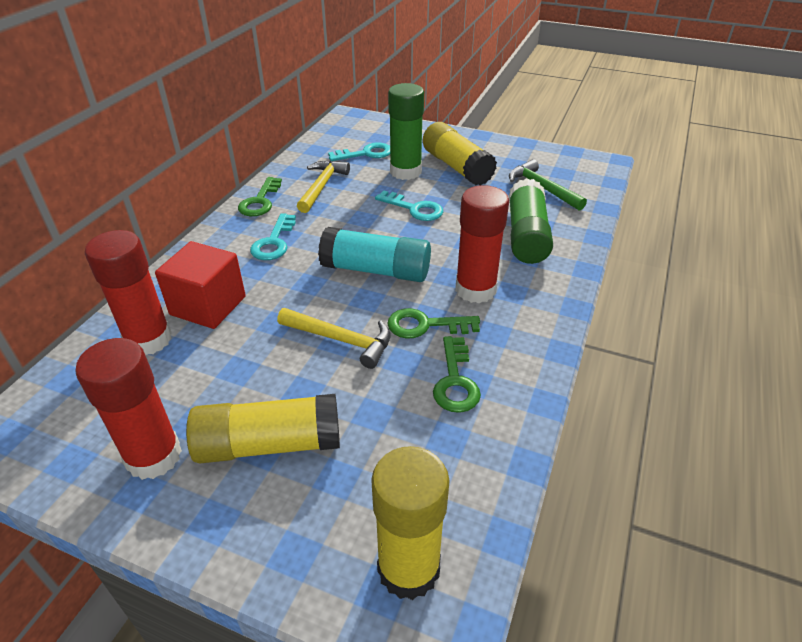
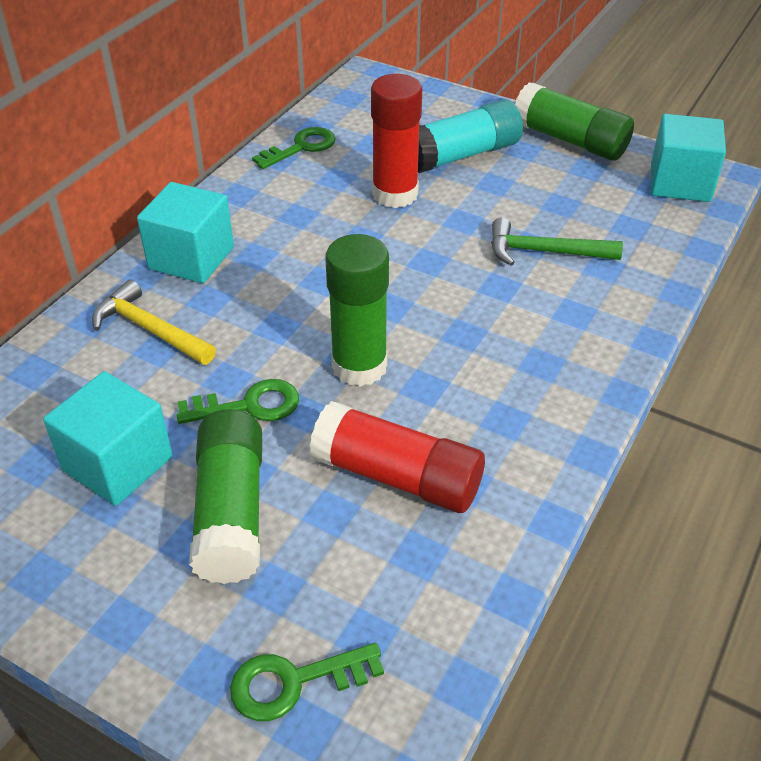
green glue stick: [388,83,424,180] [508,178,553,264] = 2 -> [189,409,262,584] [325,234,389,387] [515,82,634,161] = 3
red cube: [155,241,246,329] = 1 -> none = 0
red glue stick: [75,338,182,480] [85,230,172,355] [455,185,509,303] = 3 -> [309,401,485,513] [371,74,422,208] = 2
turquoise cube: none = 0 -> [43,371,173,506] [137,182,234,283] [651,114,726,202] = 3
turquoise key: [250,213,296,260] [328,143,390,161] [375,191,443,221] = 3 -> none = 0
yellow glue stick: [186,394,340,464] [371,446,450,600] [423,122,497,186] = 3 -> none = 0
yellow hammer: [277,308,391,369] [297,160,350,213] = 2 -> [92,280,216,365] = 1

